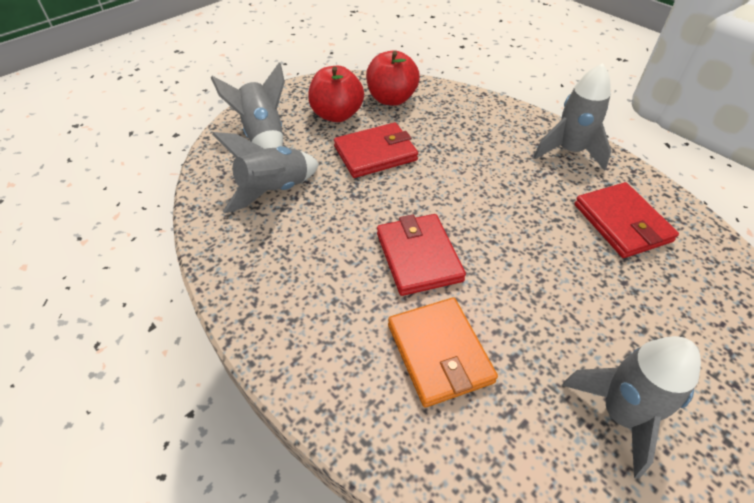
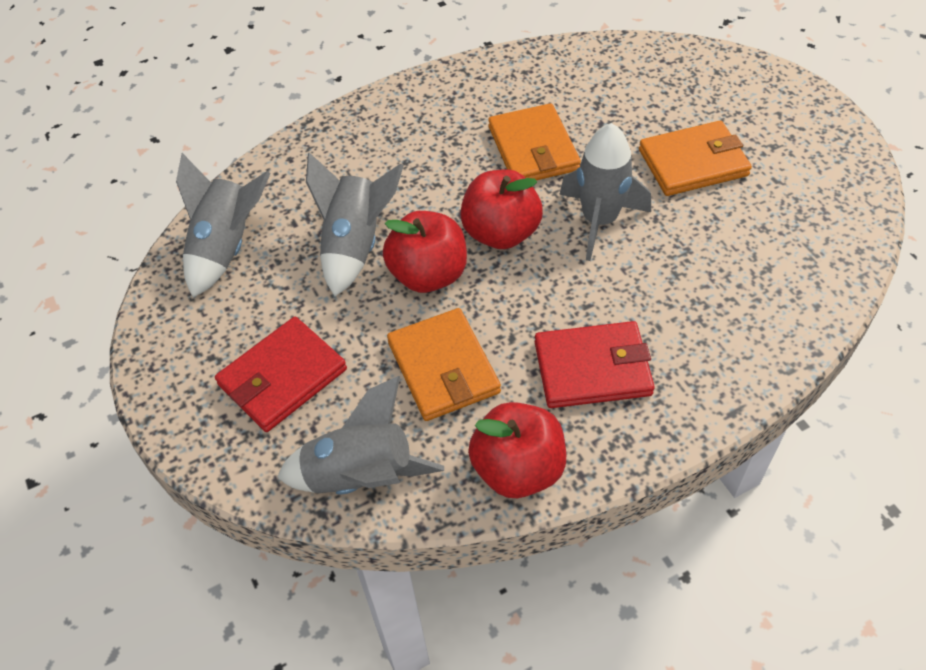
orange wallet: [388,297,498,407] = 1 -> [387,308,501,421] [488,103,581,180] [639,121,752,196] = 3
red apple: [308,66,364,122] [366,50,420,106] = 2 -> [383,211,467,293] [460,169,543,249] [468,402,566,498] = 3
red wallet: [334,122,418,178] [377,214,466,296] [574,182,679,258] = 3 -> [215,317,347,432] [535,321,655,408] = 2

